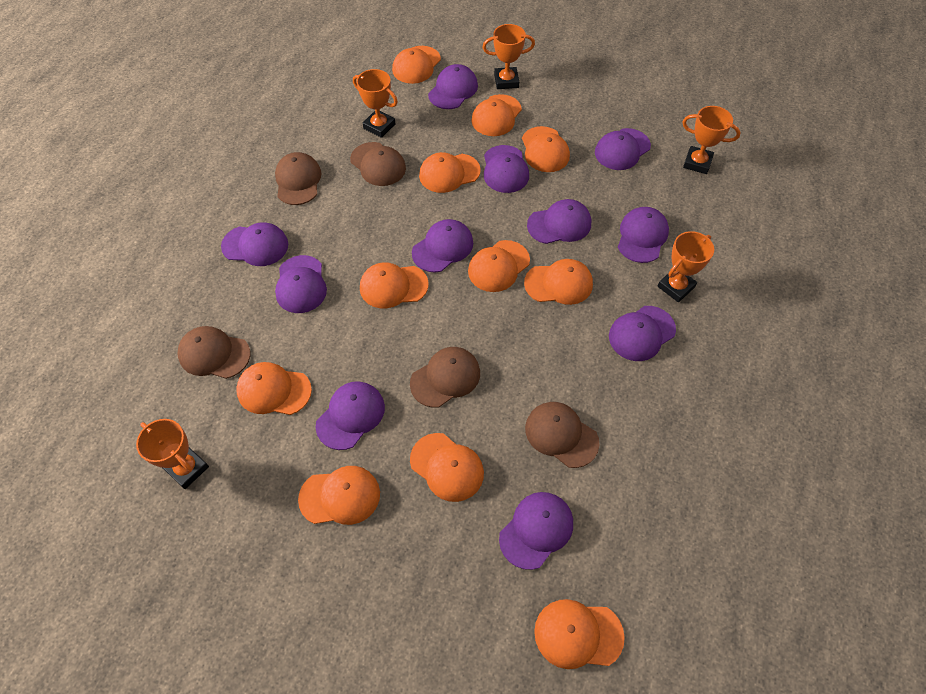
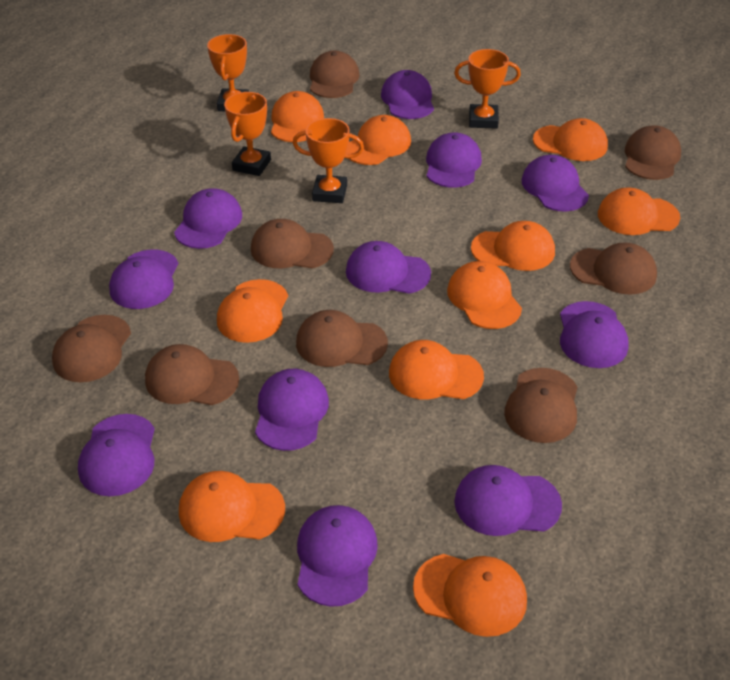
brown cap: [177,326,250,379] [275,152,322,205] [350,142,406,186] [410,347,480,408] [525,402,599,468] = 5 -> [52,315,131,382] [145,344,239,405] [251,219,334,268] [296,310,388,367] [310,50,360,98] [504,368,577,443] [570,242,657,295] [625,125,681,180] = 8
orange cap: [236,362,312,415] [298,466,380,525] [360,262,429,308] [392,46,441,84] [410,433,484,502] [419,152,481,193] [468,240,530,292] [471,94,522,136] [522,126,570,172] [524,259,593,305] [534,599,625,669] = 11 -> [179,471,285,542] [217,279,288,343] [271,91,324,142] [346,115,411,165] [389,340,484,400] [413,554,527,637] [447,261,522,329] [471,221,555,271] [533,118,608,161] [598,187,680,235] = 10
orange trophy: [136,419,209,489] [353,69,398,138] [482,24,535,89] [657,231,714,302] [683,106,741,174] = 5 -> [207,34,249,111] [224,92,271,176] [292,118,364,203] [454,49,521,129] = 4

